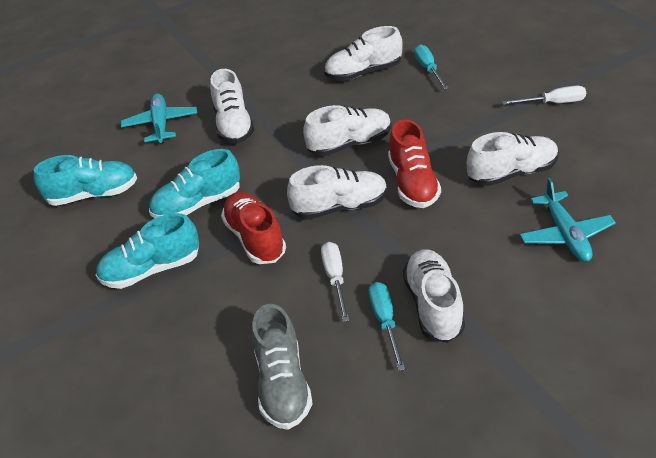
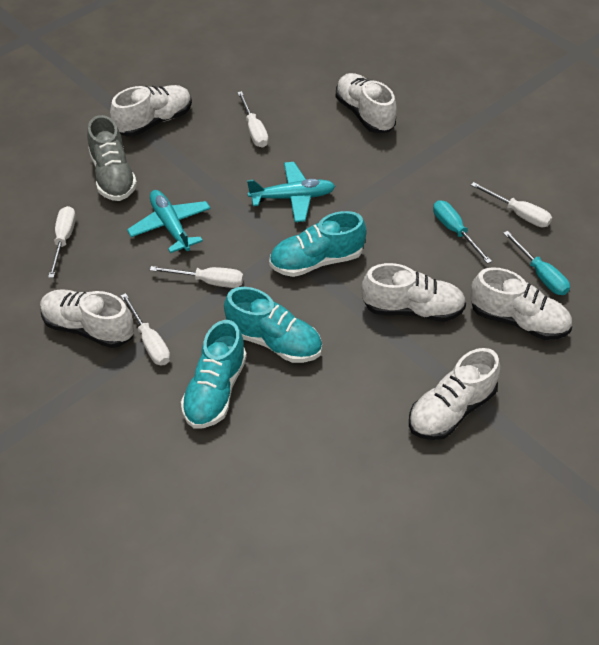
red shoe: [221,192,286,264] [388,119,441,208] = 2 -> none = 0
white screwdriver: [321,242,349,322] [502,86,586,105] = 2 -> [48,206,76,278] [121,293,170,366] [150,266,244,288] [237,91,269,148] [471,182,552,227] = 5

